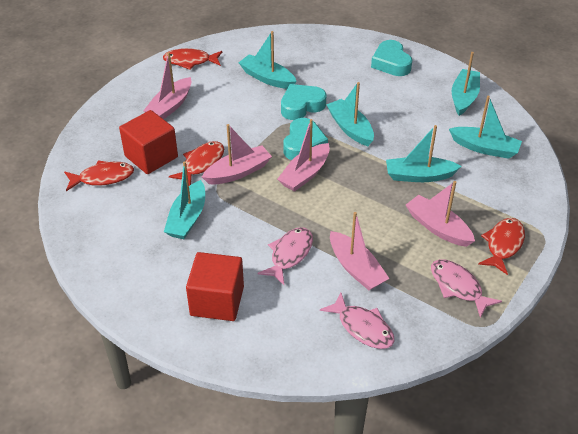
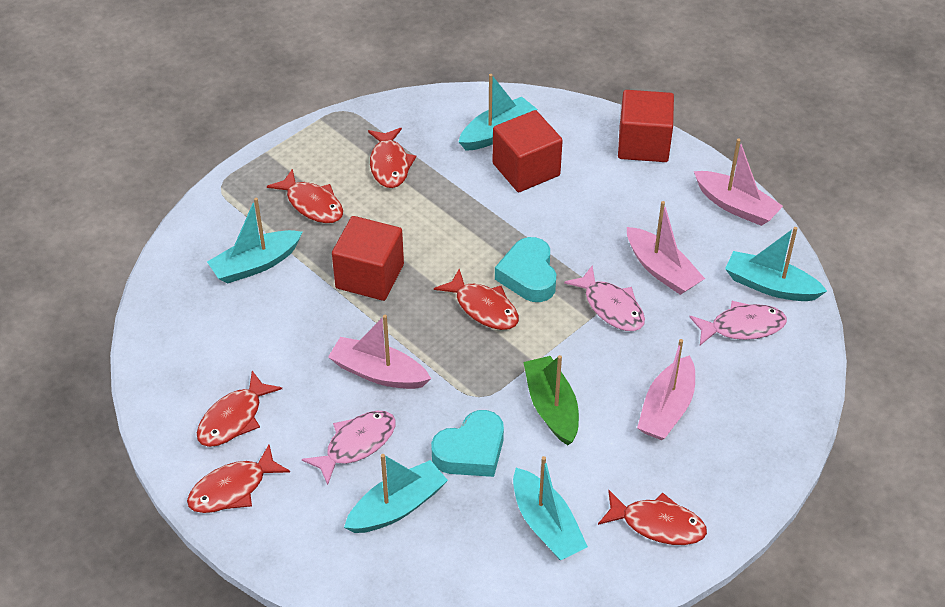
green boat: none = 0 -> [523,355,579,445] = 1
pink boat: [143,52,192,119] [202,124,272,184] [277,119,330,192] [330,212,390,290] [406,181,475,247] = 5 -> [328,315,431,389] [627,201,705,295] [637,339,695,440] [694,139,783,226] = 4
red cube: [119,110,178,174] [186,252,244,321] = 2 -> [332,216,404,301] [493,110,563,192] [618,90,674,162] = 3
red fish: [64,160,134,191] [163,48,222,70] [169,141,224,186] [478,218,525,275] = 4 -> [187,445,290,513] [197,371,282,447] [267,169,343,223] [368,128,416,188] [434,269,519,330] [598,490,707,545] = 6
turquoise boat: [164,161,205,239] [238,31,297,89] [326,82,374,146] [386,125,462,182] [449,96,522,159] [452,52,480,116] = 6 -> [207,198,302,284] [344,454,448,533] [459,74,537,151] [513,456,588,560] [725,227,827,301] = 5
turquoise heart: [281,84,326,120] [283,118,328,160] [371,40,412,76] = 3 -> [431,410,504,477] [495,237,556,302] = 2

